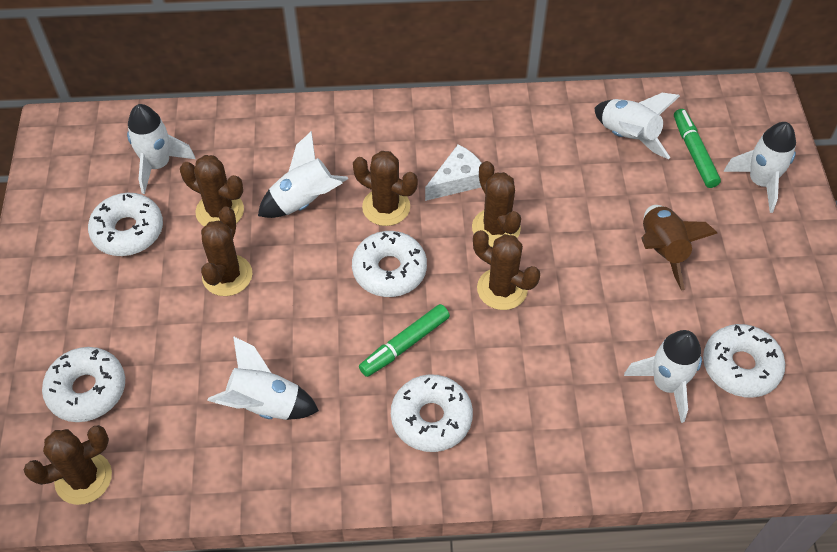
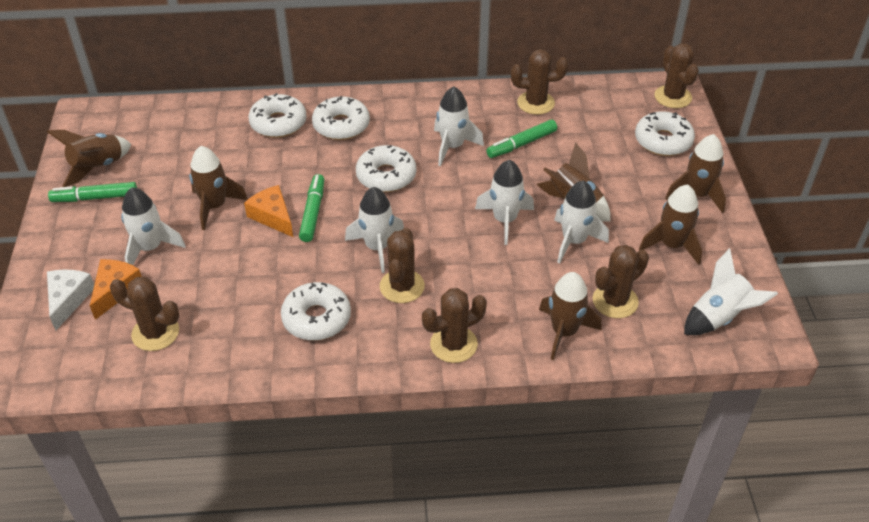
brown rocket: [641,205,717,291] = 1 -> [47,130,131,187] [189,146,248,230] [536,143,610,222] [539,272,601,360] [639,184,702,265] [665,134,726,213] = 6
green marker: [359,304,450,377] [674,109,721,188] = 2 -> [48,182,137,202] [299,174,324,242] [486,120,557,158] = 3
orange cheese: none = 0 -> [90,259,142,320] [244,185,293,237] = 2

